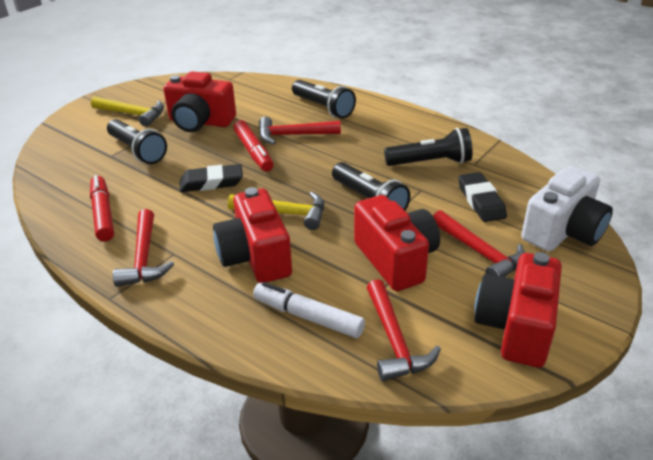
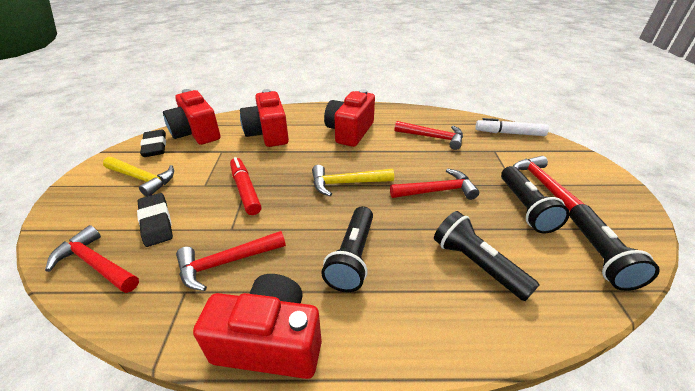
red hammer: [113,209,174,287] [259,117,341,144] [367,279,441,381] [433,210,525,277] = 4 -> [45,225,139,293] [176,231,286,291] [390,168,479,200] [395,121,463,150] [513,156,584,211] = 5
red marker: [90,175,114,242] [233,120,273,171] = 2 -> [230,157,261,215] = 1
white camera: [521,166,613,252] = 1 -> none = 0

